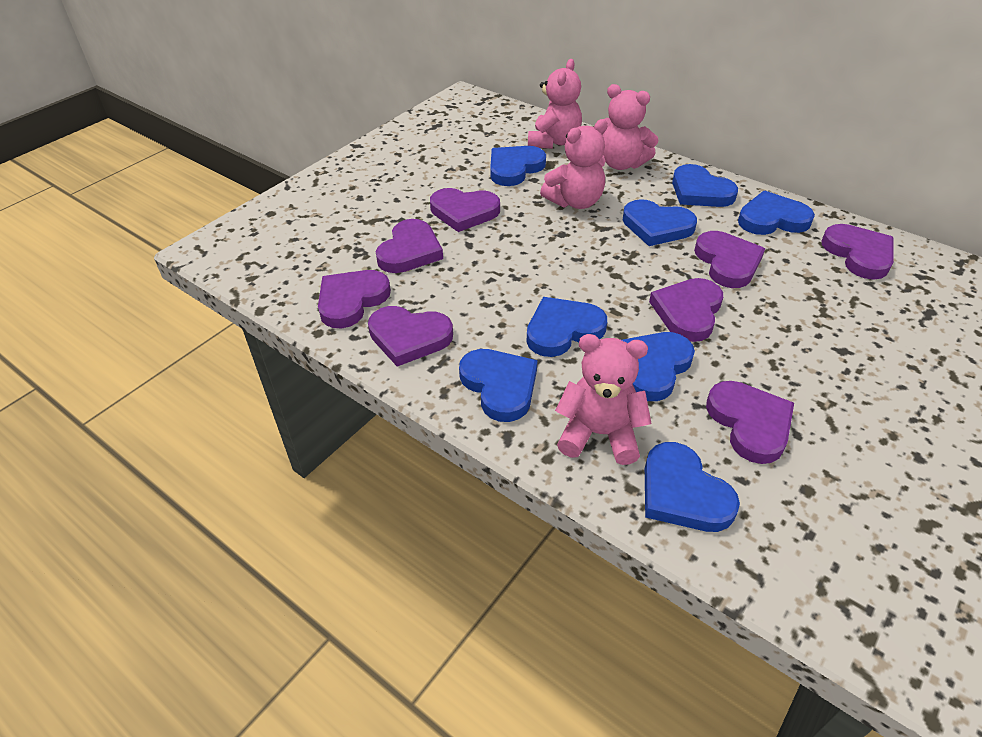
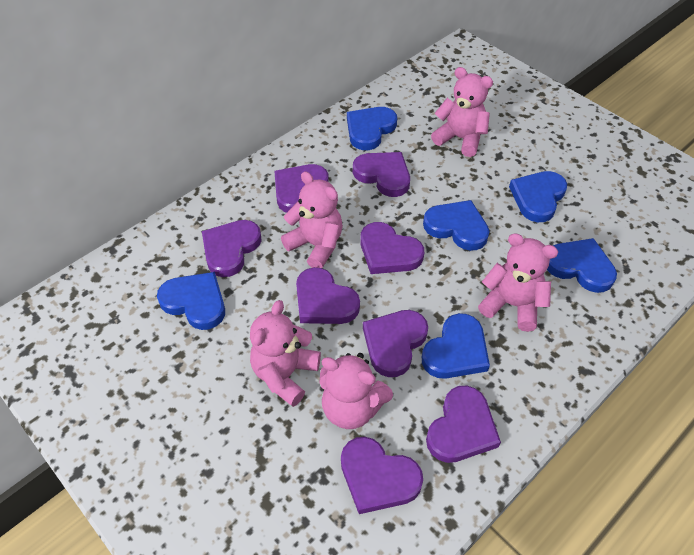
blue heart: [459,349,538,422] [490,146,546,186] [527,297,607,357] [622,332,695,401] [623,199,697,246] [645,442,740,532] [672,164,738,207] [738,191,815,235] = 8 -> [157,272,225,330] [347,107,397,150] [422,313,490,379] [423,200,490,251] [509,171,567,222] [547,238,617,293] = 6
pink teddy bear: [528,59,582,149] [540,119,608,209] [555,334,652,465] [602,84,659,170] = 4 -> [250,300,321,407] [281,171,343,268] [319,353,393,429] [431,67,493,157] [478,233,558,332] = 5

